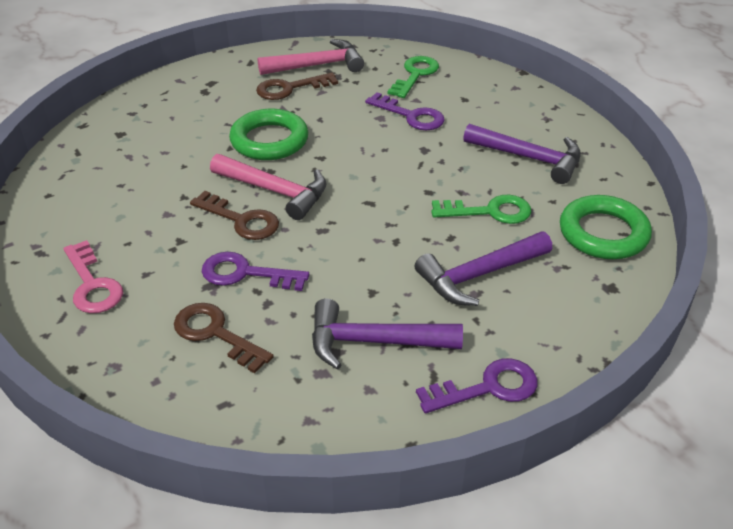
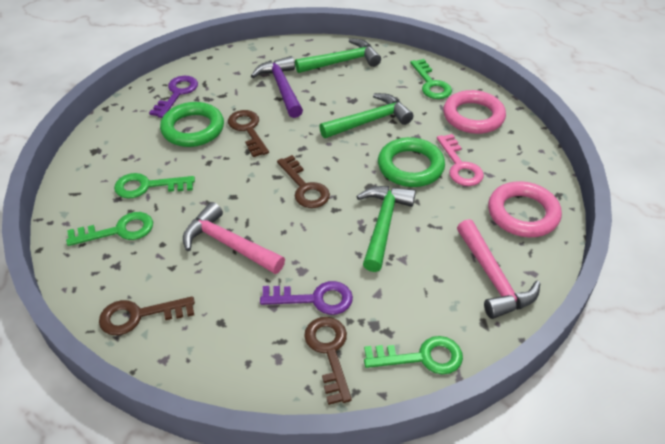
brown key: [174,303,274,373] [190,191,279,240] [256,72,338,100] = 3 -> [99,296,195,335] [228,110,269,157] [277,155,330,208] [304,317,352,405] = 4
green hammer: none = 0 -> [295,38,381,73] [319,93,413,138] [356,186,416,272] = 3
green key: [388,56,439,98] [431,195,531,224] = 2 -> [66,212,153,246] [114,173,195,199] [364,336,463,374] [410,59,452,99] = 4
pink ring: none = 0 -> [443,90,506,134] [488,181,562,237] = 2
purple hammer: [312,298,463,370] [415,232,552,306] [463,124,581,184] = 3 -> [251,56,303,118] = 1
purple key: [202,252,309,291] [365,92,445,130] [416,358,537,413] = 3 -> [149,76,198,118] [260,281,353,315] = 2

